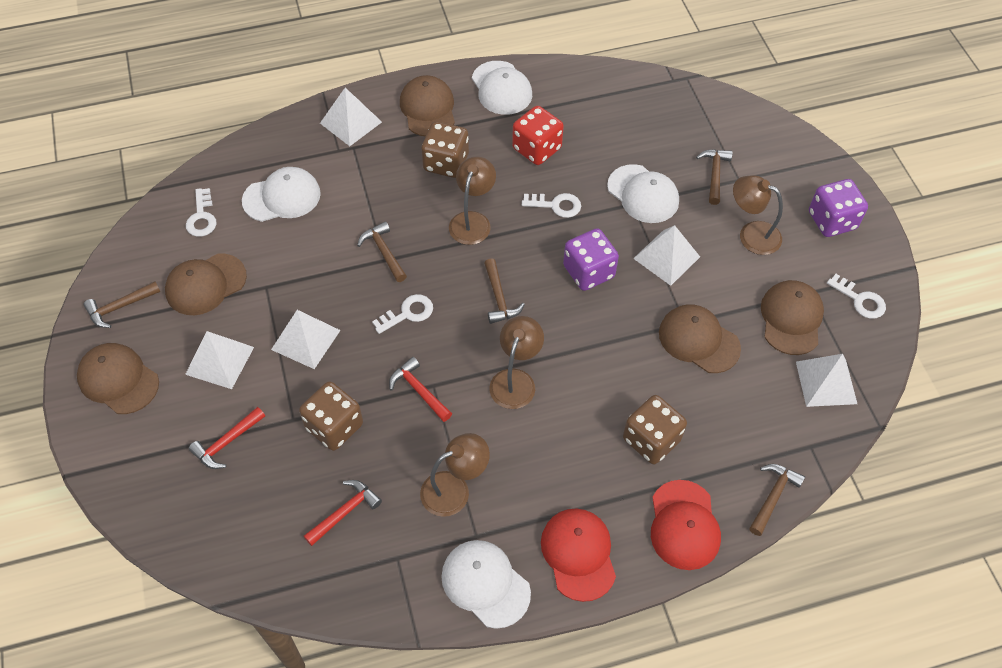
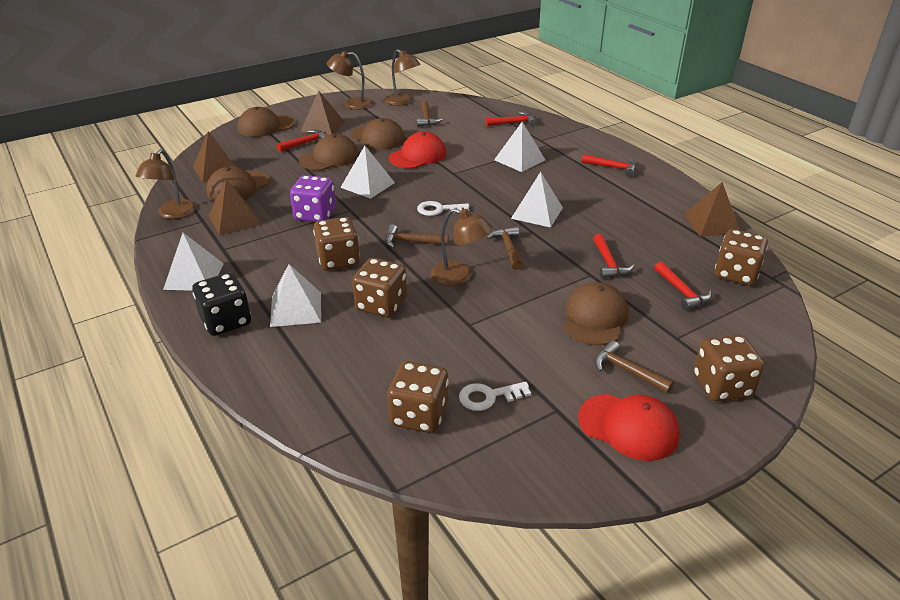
black dice: none = 0 -> [192,273,251,336] = 1
brown dice: [299,381,363,451] [421,121,469,178] [623,395,687,464] = 3 -> [313,217,360,271] [352,258,407,318] [388,361,449,433] [694,335,765,402] [715,229,768,286] = 5
brown hammer: [84,281,160,328] [357,221,407,282] [484,258,525,324] [696,149,733,205] [749,464,805,536] = 5 -> [385,224,449,248] [417,101,443,127] [487,227,523,270] [595,340,674,393] = 4
brown pyramid: none = 0 -> [193,131,235,182] [209,179,261,235] [300,91,345,135] [684,182,740,237] = 4
purple dice: [563,228,619,291] [809,179,868,237] = 2 -> [290,175,336,222] = 1
red dice: [512,106,564,165] = 1 -> none = 0
red hammer: [189,407,265,469] [304,480,382,546] [389,357,452,422] = 3 -> [277,130,327,152] [486,112,537,126] [582,154,637,176] [593,234,634,278] [654,261,712,310] = 5
white cap: [242,167,321,222] [441,540,531,629] [472,61,532,115] [607,164,679,223] = 4 -> none = 0
white key: [186,188,217,237] [372,294,433,334] [522,193,581,218] [827,274,886,319] = 4 -> [417,201,470,216] [459,382,531,411] = 2

